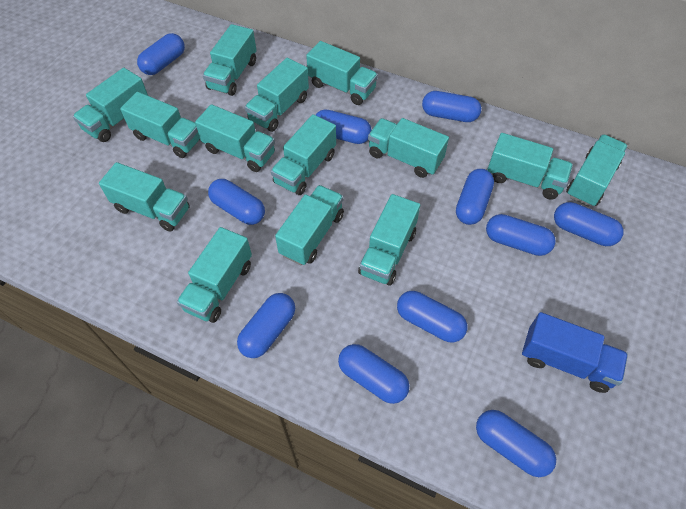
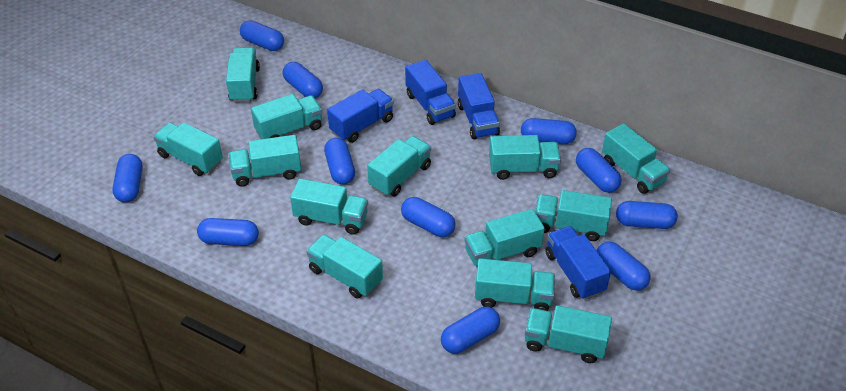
blue truck: [522,312,628,393] = 1 -> [327,89,394,143] [405,60,456,125] [458,73,500,139] [545,226,611,300] = 4
turquoise truck: [73,68,148,142] [99,162,190,231] [120,92,200,158] [177,227,252,323] [195,104,275,172] [203,24,257,96] [245,58,309,132] [271,114,336,195] [275,185,344,265] [306,41,378,105] [358,194,420,286] [368,118,449,178] [487,133,573,200] [566,134,628,207] = 14 -> [153,122,223,176] [226,47,260,102] [229,135,301,187] [251,94,322,139] [290,179,368,235] [306,234,383,298] [367,136,431,197] [465,209,545,267] [475,259,555,311] [489,135,561,180] [525,305,612,363] [535,190,612,241] [602,123,670,194] = 13

